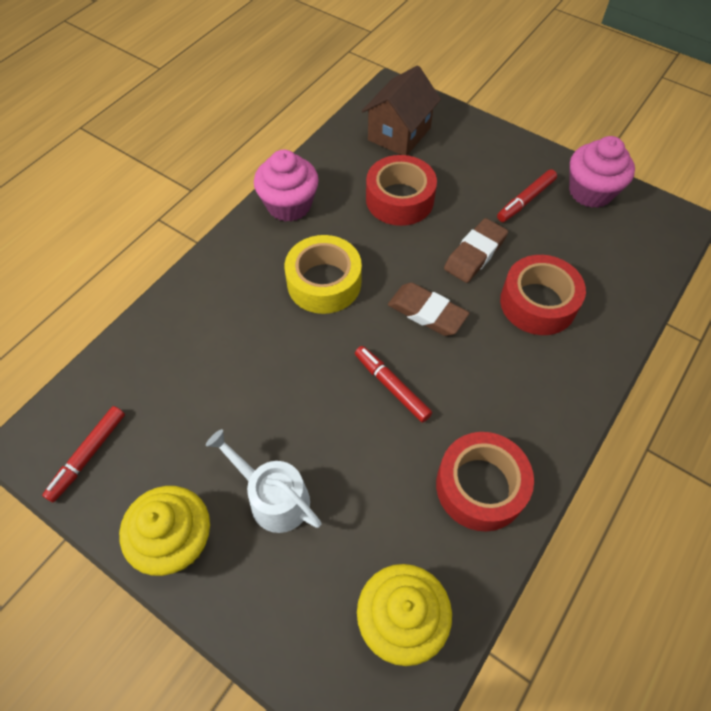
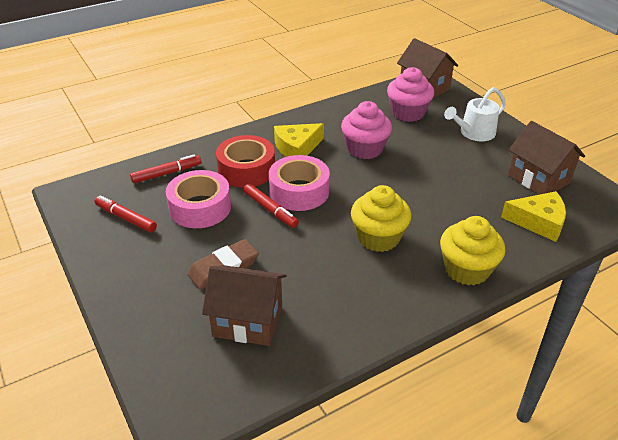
brown eraser: [388,283,469,336] [444,218,508,283] = 2 -> [188,239,259,290] = 1
brown house: [362,65,441,155] = 1 -> [202,265,286,346] [397,38,458,98] [508,121,585,195] = 3
pink tape: none = 0 -> [166,170,231,228] [269,155,330,211] = 2
red tape: [366,155,437,226] [436,432,534,531] [500,255,586,335] = 3 -> [216,135,275,188] = 1
yellow cheese: none = 0 -> [274,123,324,157] [501,191,566,242] = 2
yellow tape: [285,235,362,314] = 1 -> none = 0

